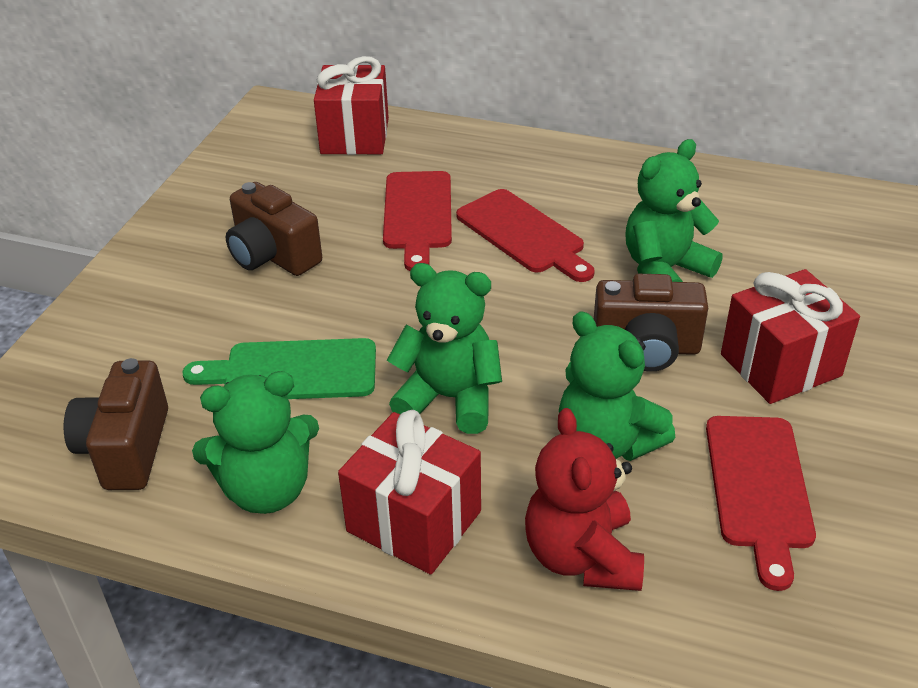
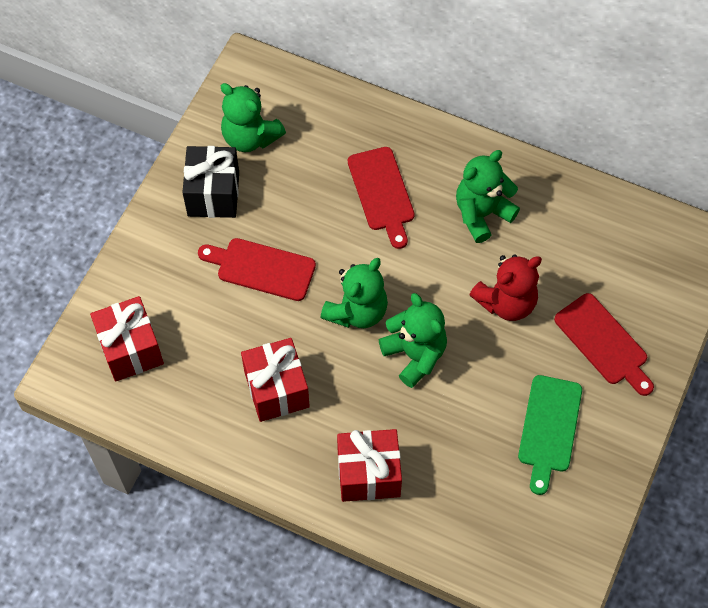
black gift: none = 0 -> [182,146,239,218] = 1
brown camera: [63,358,168,490] [226,182,322,276] [594,274,708,372] = 3 -> none = 0

